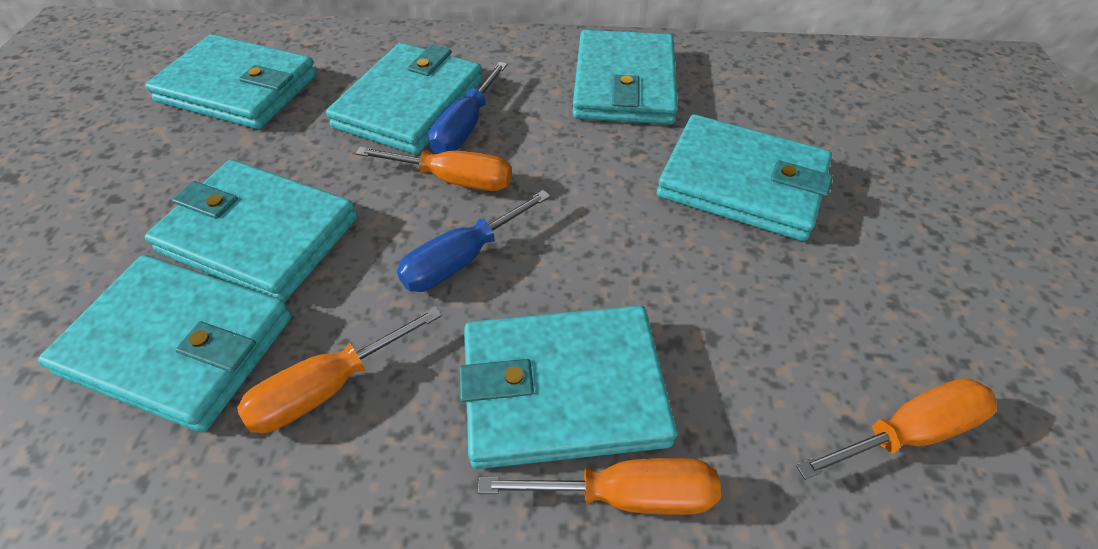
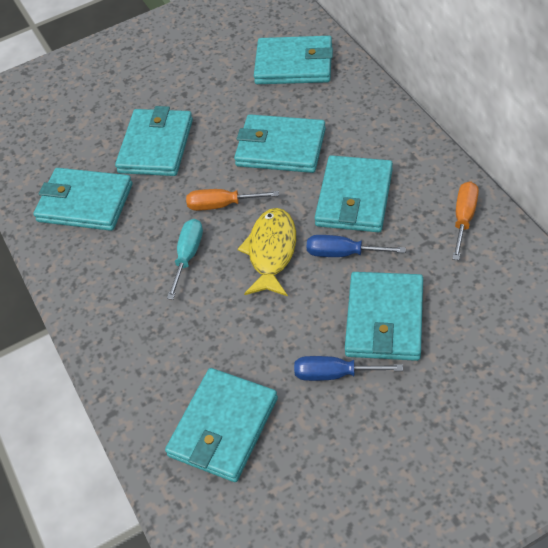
orange screwdriver: [237,306,442,433] [355,147,512,191] [478,458,721,515] [796,378,997,480] = 4 -> [186,189,279,211] [452,181,479,260] = 2
turquoise screwdriver: none = 0 -> [167,219,203,300] = 1
yellow fish: none = 0 -> [238,208,296,296] = 1

